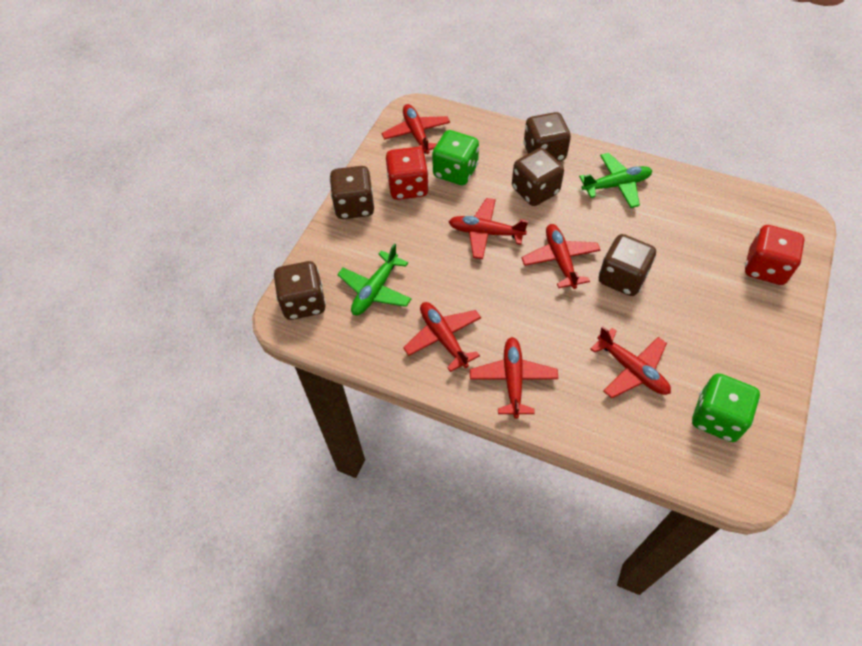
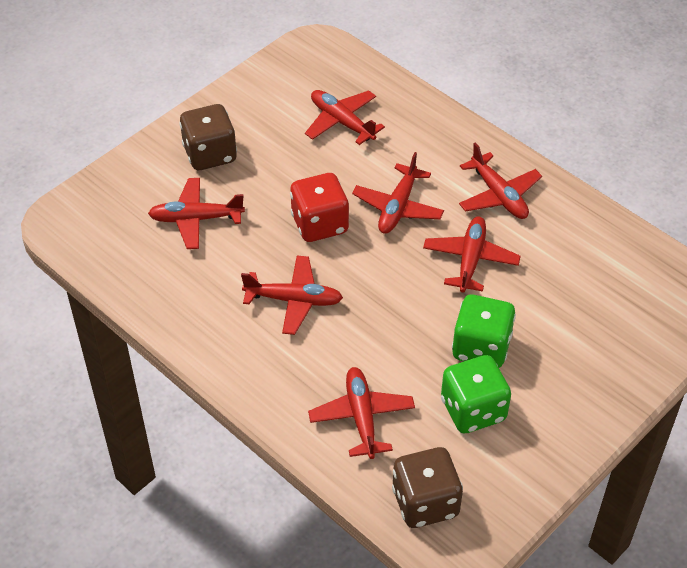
brown dice: [274,261,326,320] [329,166,374,219] [512,148,564,206] [523,112,571,161] [599,234,656,296] = 5 -> [179,104,237,170] [392,447,463,528] = 2
green plane: [337,243,411,315] [579,153,652,208] = 2 -> none = 0
red dice: [386,147,429,200] [745,225,805,285] = 2 -> [290,173,349,242] = 1
red plane: [382,104,450,154] [403,302,481,372] [448,198,528,259] [470,337,558,419] [522,224,601,289] [590,326,671,398] = 6 -> [148,178,245,249] [241,256,343,335] [305,90,385,145] [308,367,415,459] [352,152,444,234] [423,217,521,293] [459,142,542,219] = 7

